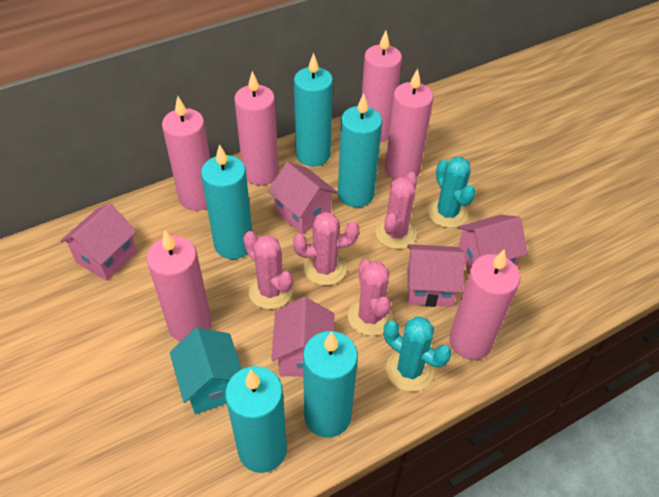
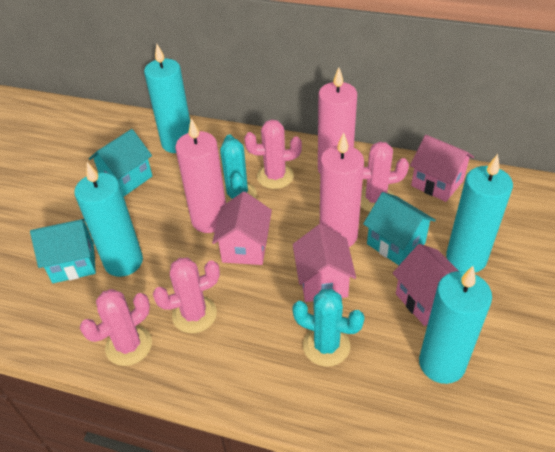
pink candle: [147,230,212,341] [162,96,210,211] [234,71,279,185] [362,30,402,142] [385,68,433,180] [449,249,520,360] = 6 -> [175,118,226,233] [318,67,357,173] [320,132,364,247] = 3
pink house: [60,203,137,281] [268,162,338,235] [271,297,335,377] [407,244,465,307] [457,215,528,271] = 5 -> [212,192,272,265] [293,224,356,302] [393,244,459,326] [410,135,474,202] = 4
turquoise candle: [201,144,252,259] [225,366,287,473] [294,53,333,166] [303,331,358,438] [338,93,382,207] = 5 -> [74,162,143,277] [144,44,190,153] [419,266,492,384] [446,154,513,272] = 4
turquoise house: [170,328,242,414] = 1 -> [30,219,96,283] [89,129,152,196] [363,192,436,265] = 3

